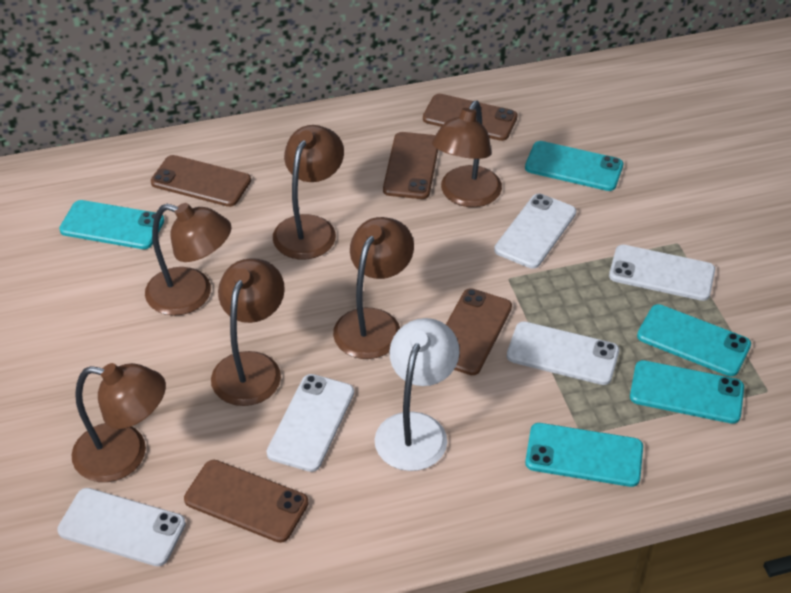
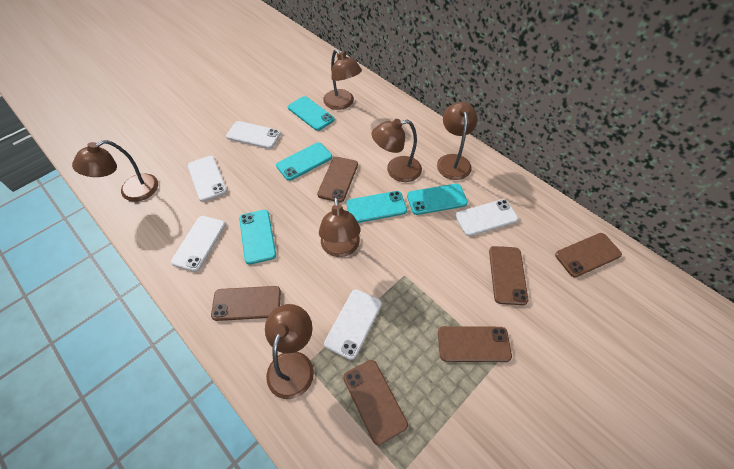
brown phone: [151,155,251,207] [184,460,309,543] [383,132,438,199] [423,94,518,141] [446,288,512,375] = 5 -> [211,286,281,321] [317,157,358,203] [343,360,408,445] [438,326,512,362] [489,246,528,305] [555,233,622,277] = 6
white lamp: [375,318,459,471] = 1 -> none = 0

